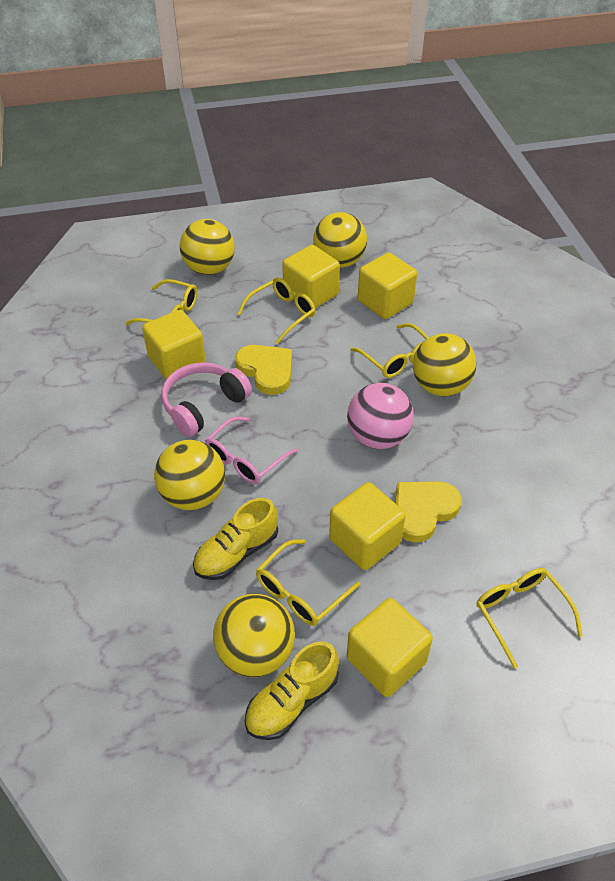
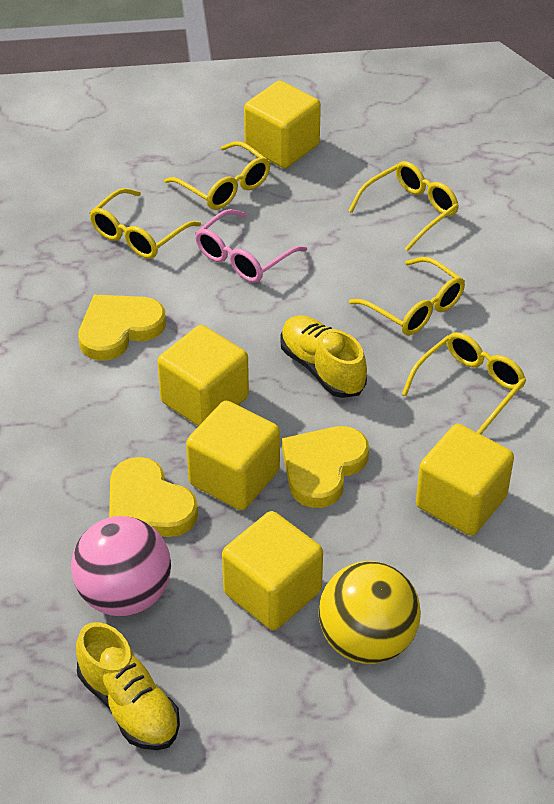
pink headphones: [161,362,252,437] = 1 -> none = 0
yellow ball: [154,440,225,510] [180,219,234,275] [213,594,295,677] [313,212,367,268] [413,333,476,396] = 5 -> [318,561,421,664] = 1
yellow heart: [235,345,292,395] [395,481,462,543] = 2 -> [78,295,166,361] [109,457,198,537] [282,426,369,508] = 3

